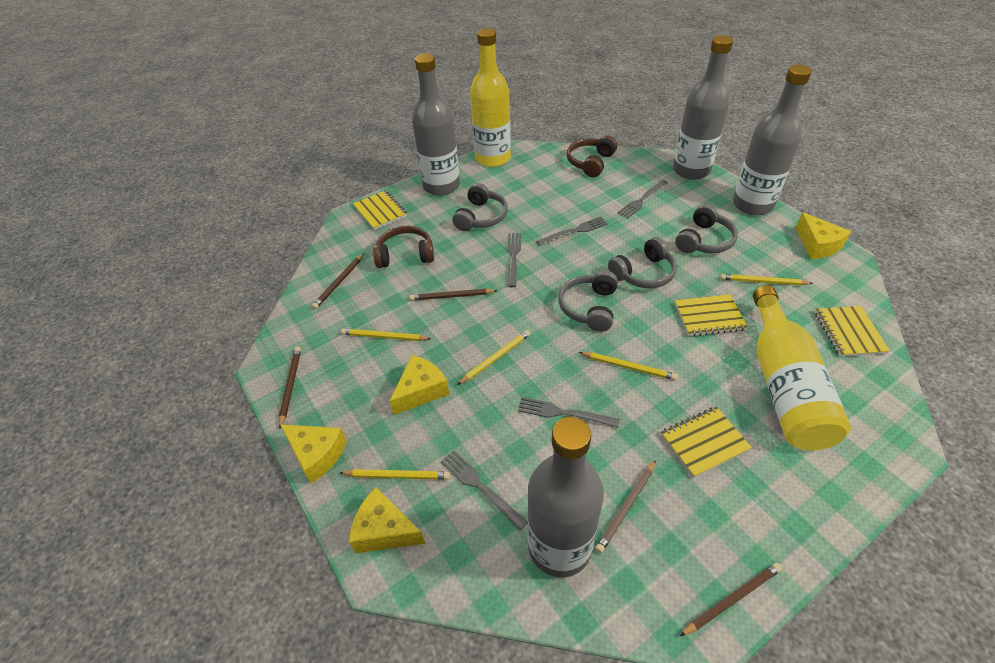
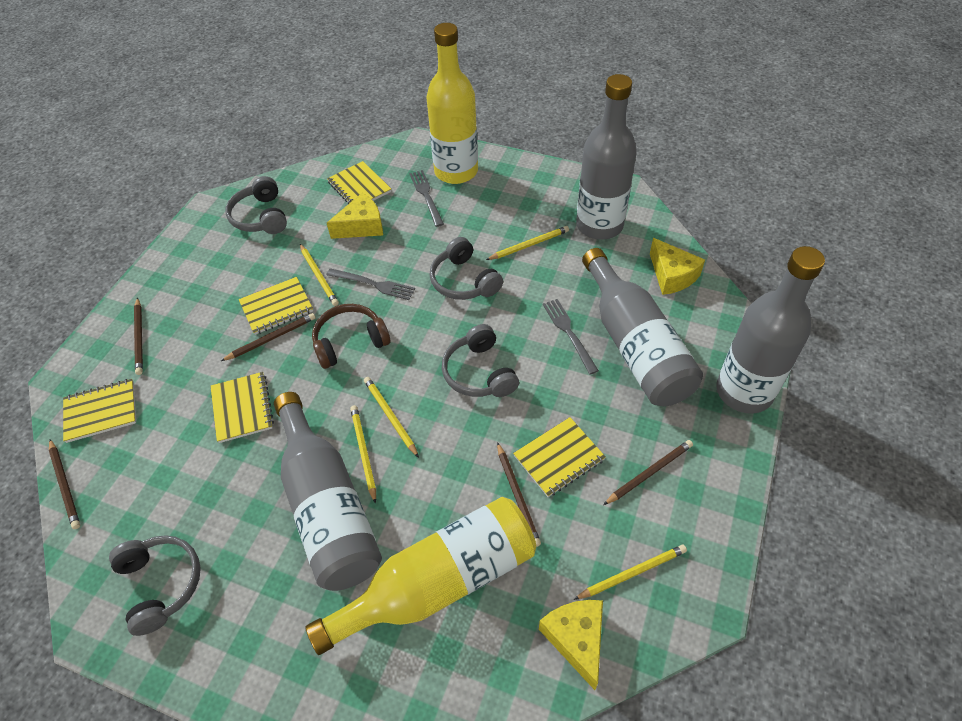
brown headphones: [373,226,434,268] [567,135,617,177] = 2 -> [312,304,390,369] = 1
grey fork: [441,451,527,530] [507,233,522,287] [518,397,620,428] [536,217,608,246] [618,180,668,218] = 5 -> [326,268,415,300] [410,170,444,227] [543,299,599,374] = 3
yellow cheese: [280,425,347,484] [349,487,426,553] [389,355,449,415] [796,212,851,259] = 4 -> [327,193,383,239] [539,600,603,690] [650,238,705,295] = 3
yellow notebook: [353,190,407,230] [661,406,752,478] [675,294,748,337] [815,306,890,357] = 4 -> [63,379,136,443] [211,372,274,443] [239,277,313,335] [327,161,391,204] [513,417,606,497] = 5

